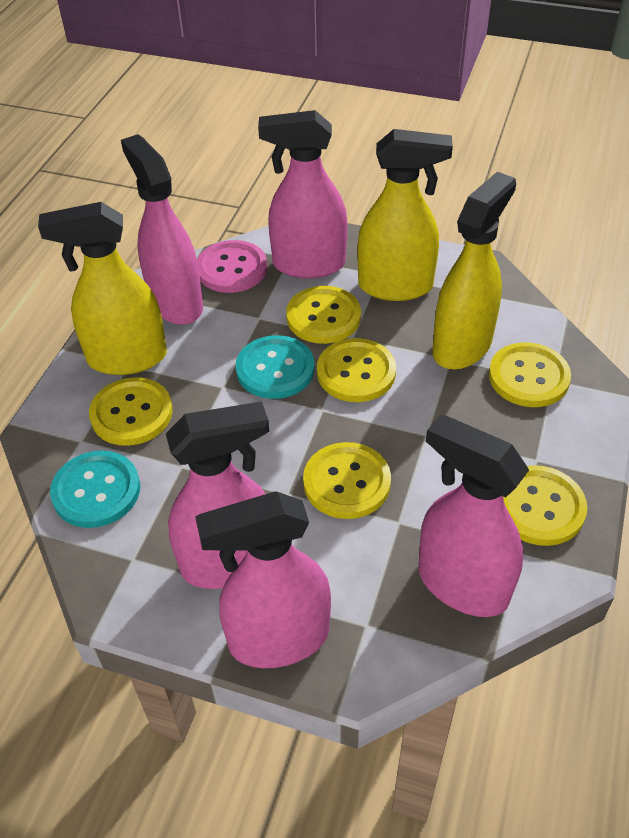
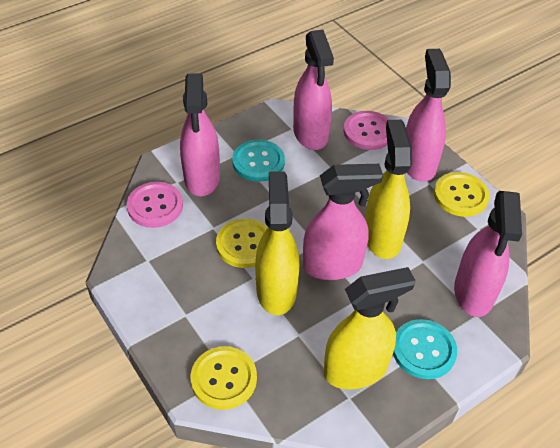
pink button: [197,240,267,293] = 1 -> [127,182,183,228] [344,111,390,150] = 2
yellow button: [89,377,173,446] [286,286,361,344] [303,442,391,519] [317,338,396,402] [489,342,571,407] [503,465,587,546] = 6 -> [191,346,257,410] [216,219,268,268] [434,172,490,217] = 3

